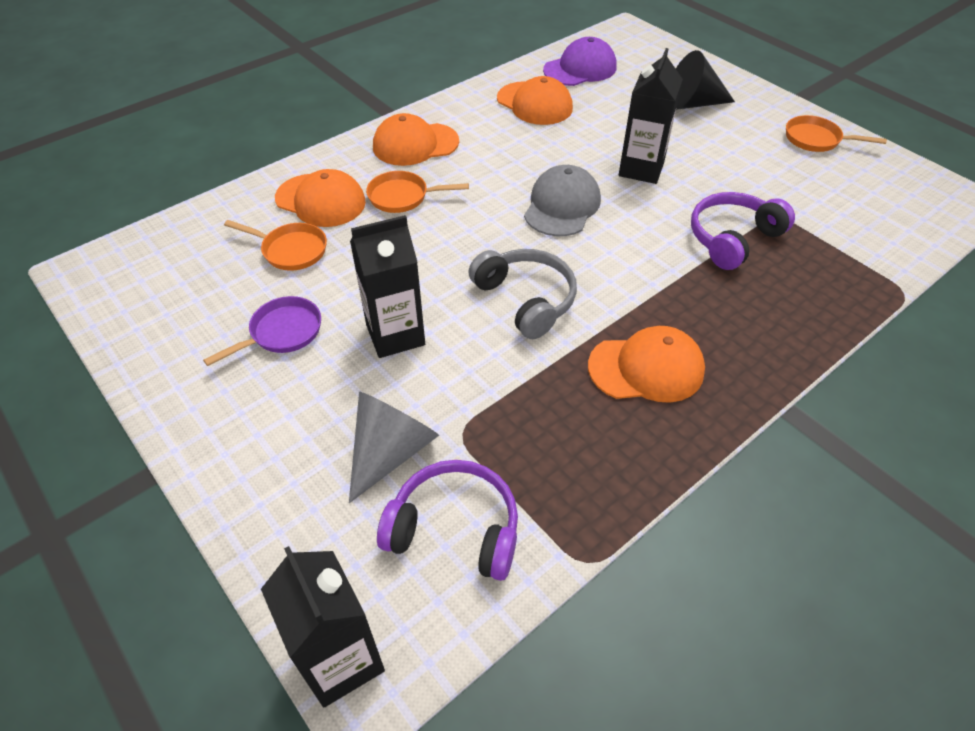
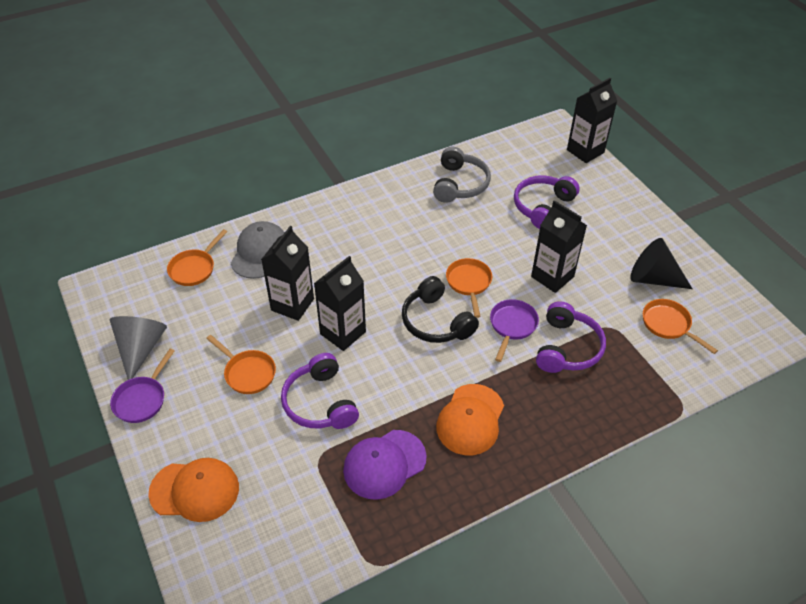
black carton: [261,546,385,707] [350,215,425,358] [619,48,683,184] = 3 -> [261,226,314,321] [314,256,366,351] [531,200,587,293] [567,78,617,163] = 4
black headphones: none = 0 -> [402,276,479,343] = 1
orange cap: [275,169,366,227] [373,113,459,166] [497,76,573,125] [588,326,705,403] = 4 -> [148,458,239,522] [436,384,504,455] = 2
orange pan: [224,220,327,271] [366,171,469,213] [786,115,887,152] = 3 -> [167,229,227,286] [206,335,276,394] [446,258,492,318] [643,299,718,354] = 4
purple headphones: [377,460,518,581] [691,192,795,270] = 2 -> [281,353,359,429] [514,175,579,229] [536,301,606,373] = 3
purple pan: [203,296,321,366] = 1 -> [110,349,175,423] [490,299,539,362] = 2

